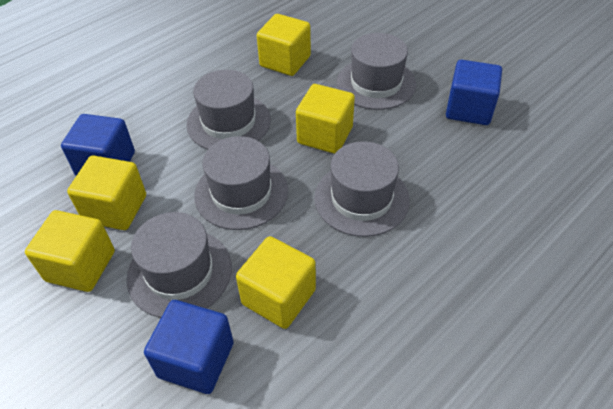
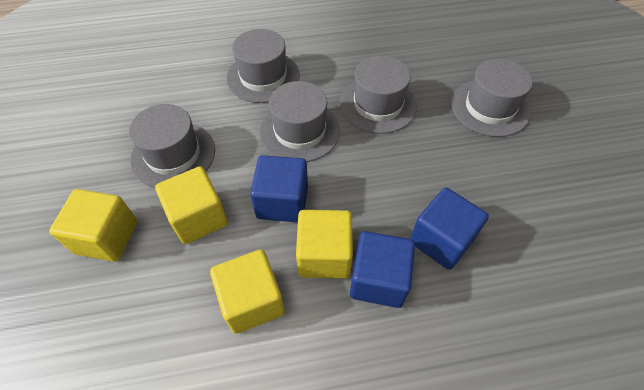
yellow cube: [25,210,115,292] [67,155,146,230] [236,236,316,329] [257,14,311,76] [296,84,355,154] = 5 -> [49,189,137,262] [155,166,228,244] [210,249,285,334] [296,210,353,278] = 4

